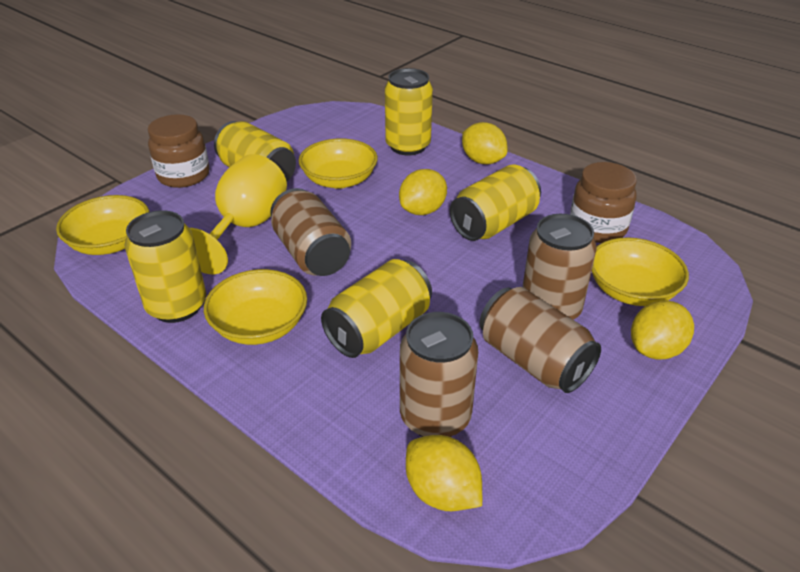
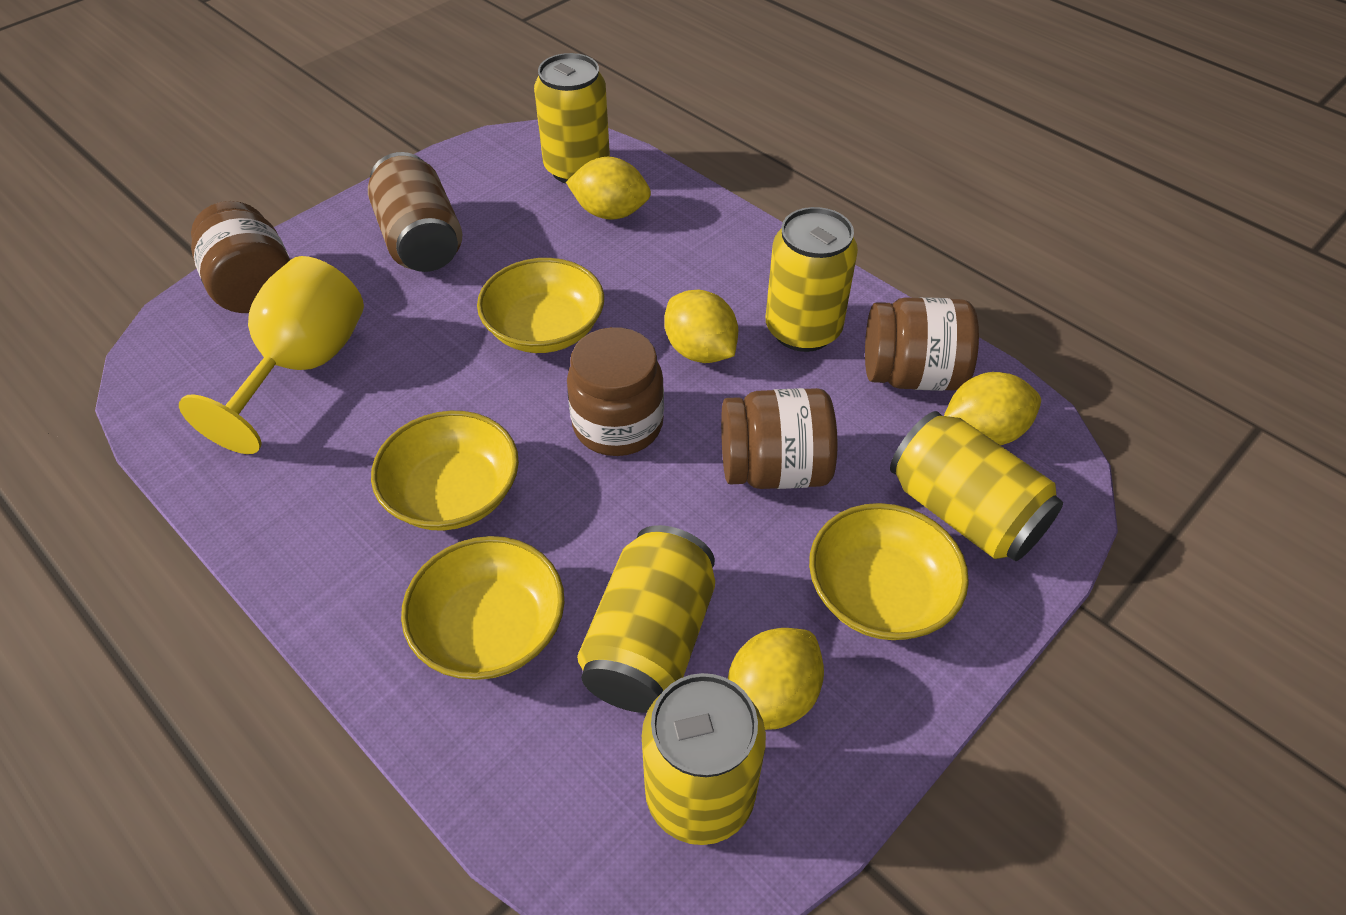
brown can: [270,188,351,276] [400,312,478,437] [480,287,601,393] [523,214,597,320] = 4 -> [368,152,462,272] = 1
brown jar: [148,114,209,188] [570,162,637,243] = 2 -> [191,201,290,313] [567,327,664,456] [721,388,837,489] [865,297,979,391] = 4

